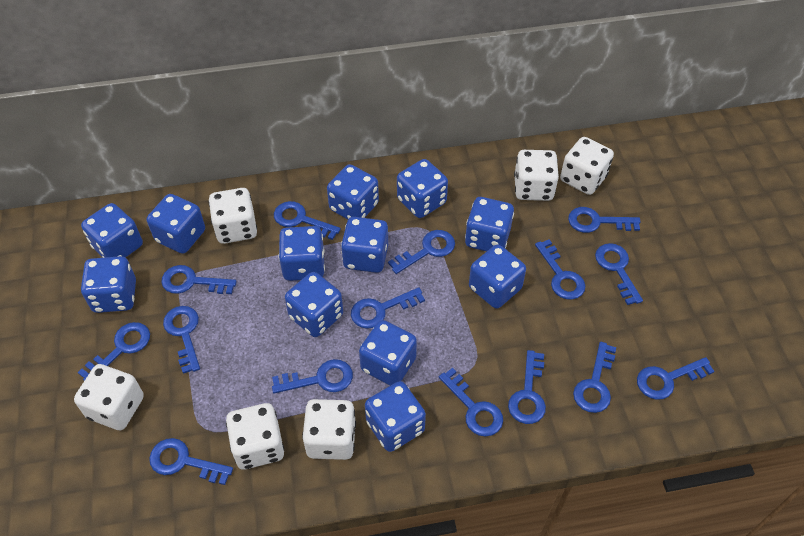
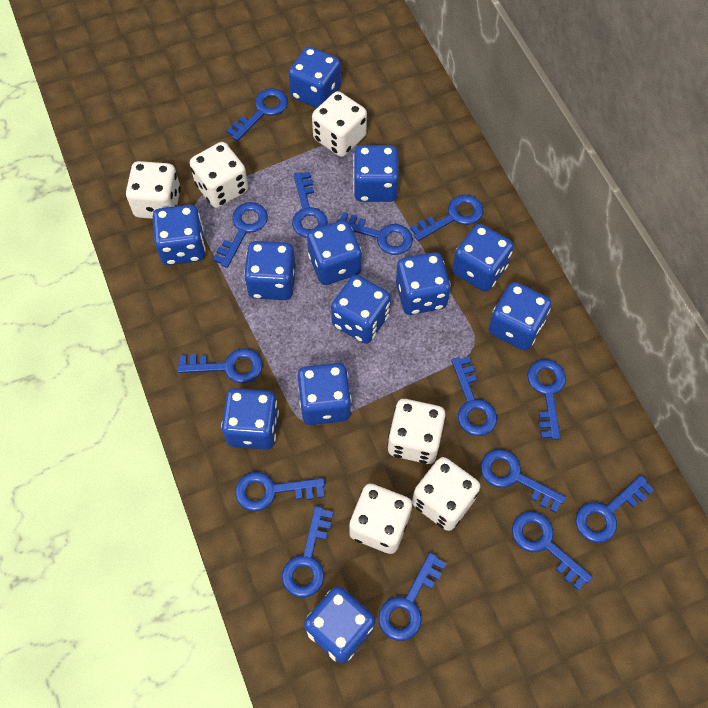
blue key: [78,322,150,381] [149,438,233,485] [161,265,237,294] [163,306,200,374] [272,359,353,394] [274,201,341,240] [351,287,425,329] [388,230,455,274] [439,368,503,437] [508,350,546,424] [535,240,586,300] [568,207,640,233] [573,342,616,413] [595,243,643,305] [637,357,714,400] = 15 -> [177,348,263,383] [213,202,268,268] [226,88,288,141] [235,472,325,511] [282,506,333,598] [292,172,328,238] [337,212,413,255] [378,552,446,641] [410,195,483,241] [451,356,497,436] [481,449,566,513] [512,511,592,590] [527,359,566,440] [576,475,654,543] = 14

